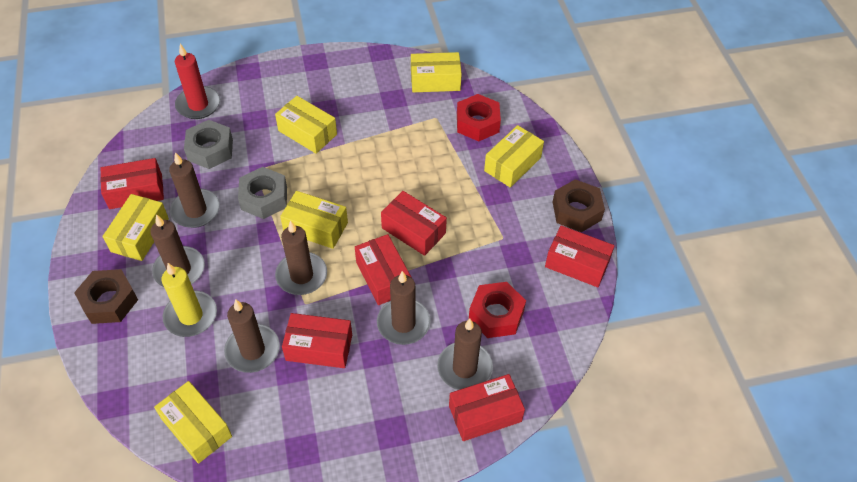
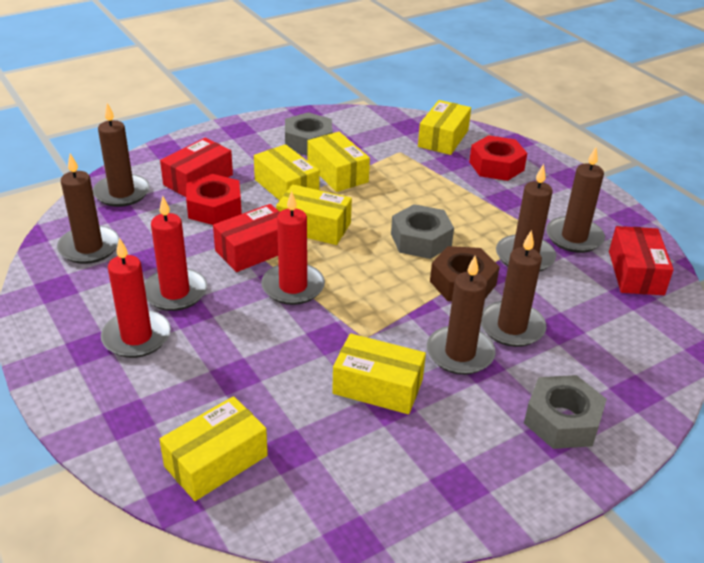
brown nut: [74,269,138,324] [553,179,605,232] = 2 -> [430,246,500,301] = 1
grey nut: [184,120,233,169] [238,167,287,219] = 2 -> [285,112,333,156] [391,204,454,259] [524,375,607,449] = 3
red box: [100,158,164,209] [282,313,352,368] [355,234,412,305] [381,191,447,256] [449,374,525,441] [545,225,615,287] = 6 -> [160,138,233,197] [213,204,280,272] [609,226,674,295] = 3
red candle: [175,44,220,119] = 1 -> [101,237,171,358] [144,196,207,311] [261,191,325,305] = 3
yellow candle: [161,263,217,337] = 1 -> none = 0

